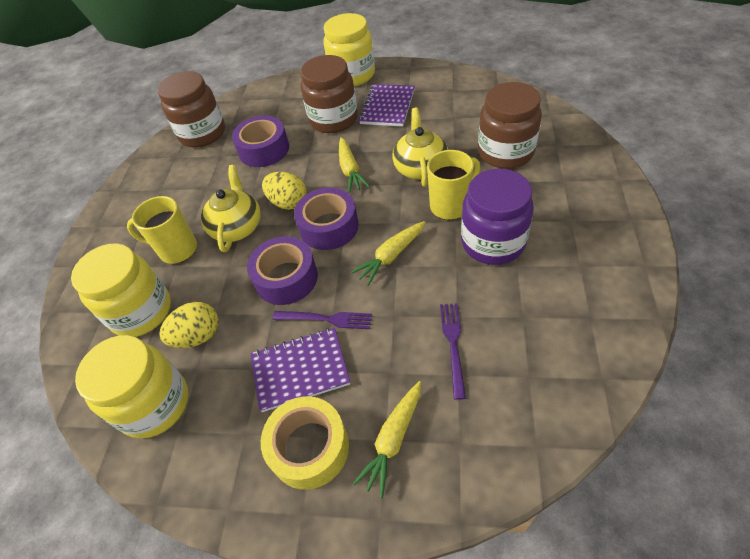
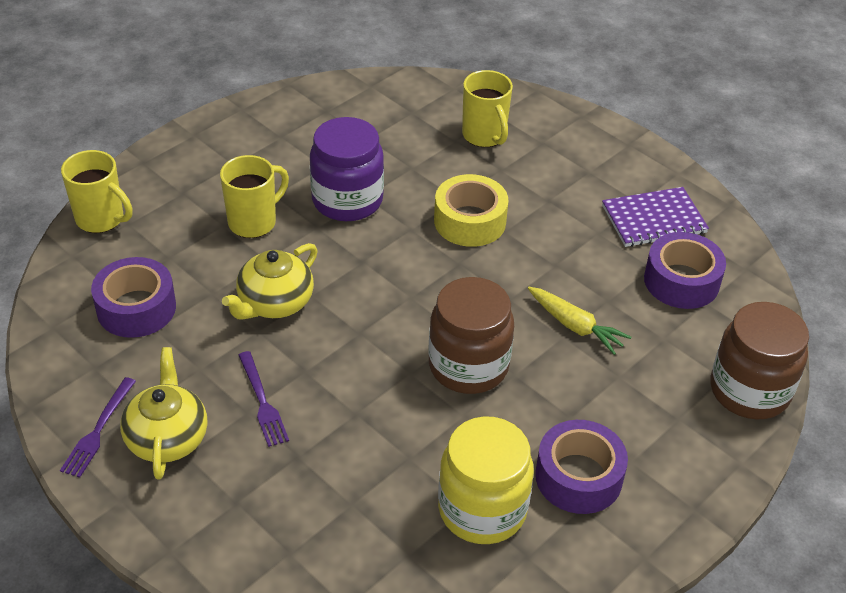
brown jar: [157,71,225,148] [300,55,358,133] [478,82,542,169] = 3 -> [429,277,514,394] [711,302,809,419] = 2
purple notebook: [250,328,350,412] [359,84,415,127] = 2 -> [602,187,709,247] = 1
yellow carrot: [339,137,370,193] [351,221,426,286] [353,381,421,499] = 3 -> [528,287,631,355] = 1
yellow egg: [159,302,219,348] [262,172,307,210] = 2 -> none = 0
yellow jar: [71,243,171,337] [75,335,188,438] [323,13,375,86] = 3 -> [438,416,534,544] = 1
yellow mug: [127,196,197,264] [427,150,480,220] = 2 -> [61,150,133,233] [220,155,289,238] [462,70,513,147] = 3

